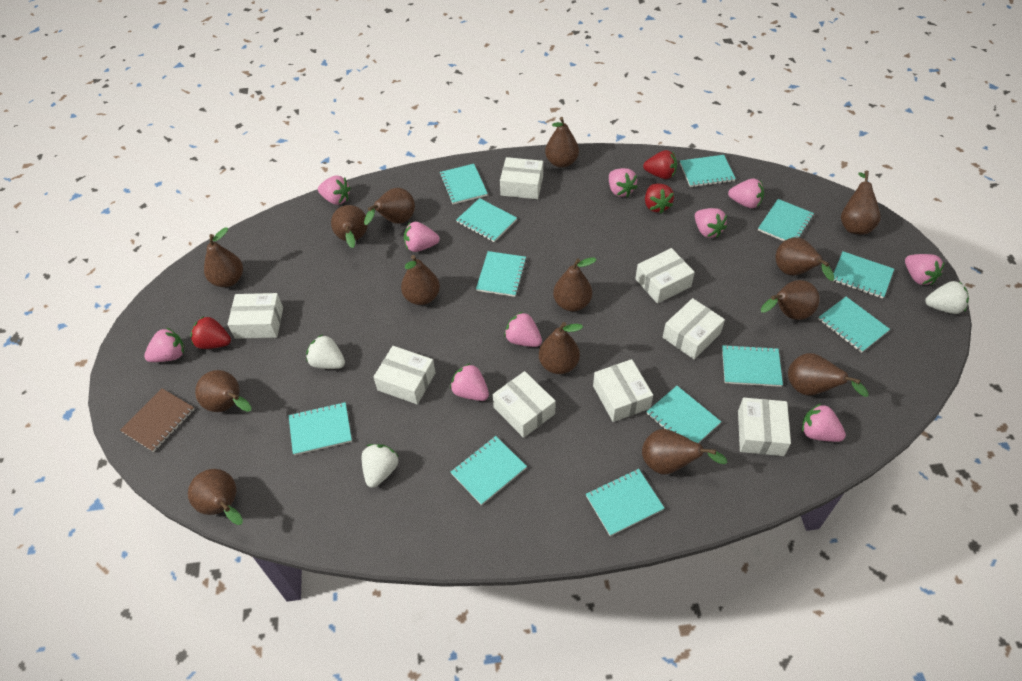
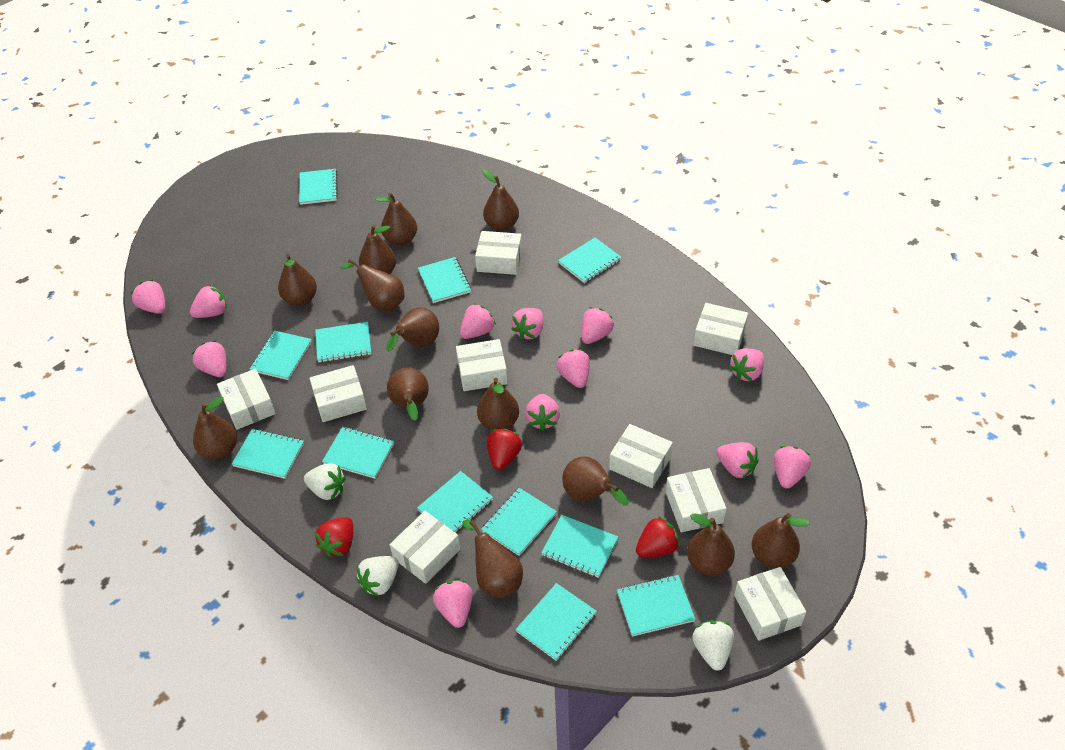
brown notebook: [120,388,195,452] = 1 -> none = 0
brown pear: [188,469,243,525] [195,370,252,412] [204,227,243,287] [331,205,368,248] [364,188,415,225] [401,255,440,305] [539,322,583,374] [545,117,579,168] [553,257,597,311] [642,429,727,474] [761,280,820,320] [775,237,834,281] [788,353,869,397] [841,170,881,234] = 14 -> [193,397,237,459] [278,253,317,306] [341,259,405,311] [359,225,396,274] [375,193,417,246] [386,307,439,352] [387,367,429,420] [462,520,523,599] [477,378,519,430] [483,170,519,231] [562,456,629,506] [687,513,735,576] [752,513,810,568] = 13
pink strawberry: [144,327,184,362] [318,176,351,205] [404,222,440,252] [450,363,489,401] [504,312,542,347] [609,168,637,197] [695,208,727,238] [728,178,764,208] [802,403,846,442] [905,254,945,285] = 10 -> [131,280,165,314] [190,285,227,318] [192,340,226,377] [433,580,473,628] [460,303,496,339] [512,308,543,340] [525,394,560,431] [557,350,590,388] [581,307,614,344] [716,442,759,479] [729,348,764,381] [774,446,811,489] = 12
white box: [228,293,283,339] [374,346,435,404] [493,371,556,438] [500,157,543,199] [593,359,653,422] [635,248,695,304] [663,298,725,359] [738,398,791,456] = 8 -> [217,369,276,430] [309,365,367,422] [390,511,460,584] [456,339,508,391] [475,231,522,275] [609,424,673,488] [666,468,726,532] [694,303,748,355] [734,567,806,641] = 9

